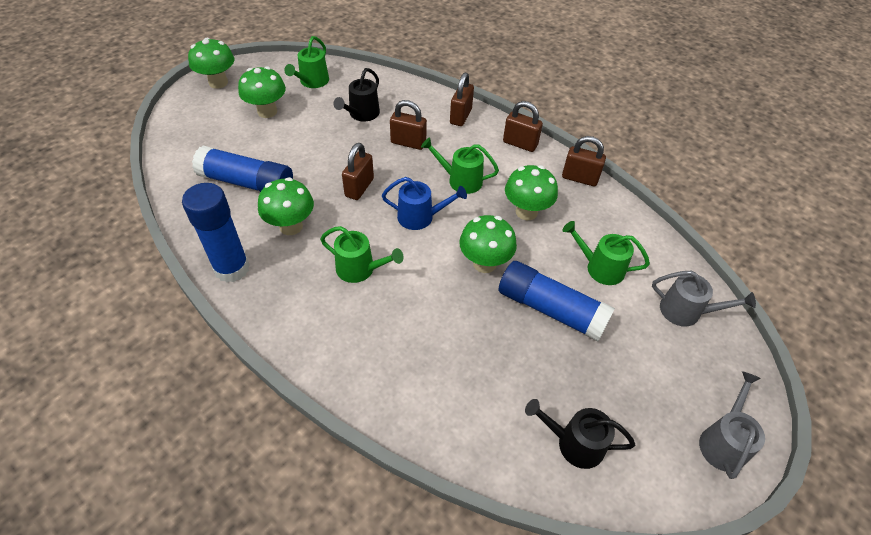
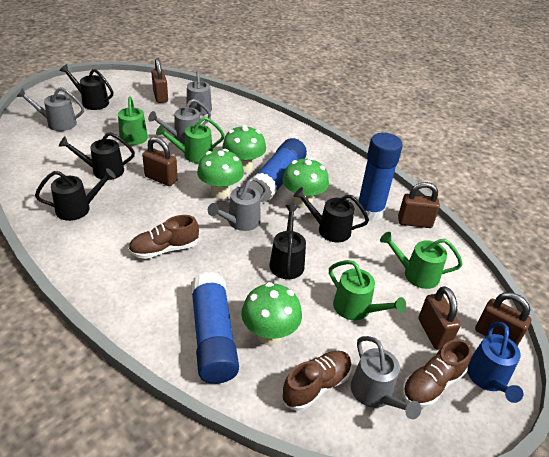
black watering can: [333,68,380,122] [525,399,635,469] = 2 -> [35,168,116,221] [59,132,135,180] [60,64,113,110] [269,205,306,279] [293,187,369,242] = 5
brown shoe: none = 0 -> [128,215,199,259] [281,351,352,411] [402,339,472,407] = 3
green mushroom: [188,38,234,89] [238,66,286,118] [258,177,314,235] [459,215,517,273] [505,165,558,220] = 5 -> [197,149,244,199] [222,125,266,173] [241,282,302,345] [282,157,329,208] = 4
grey watering can: [652,271,756,327] [699,371,765,479] = 2 -> [17,87,84,131] [148,99,211,144] [186,70,212,115] [208,177,267,231] [351,336,421,419] = 5

